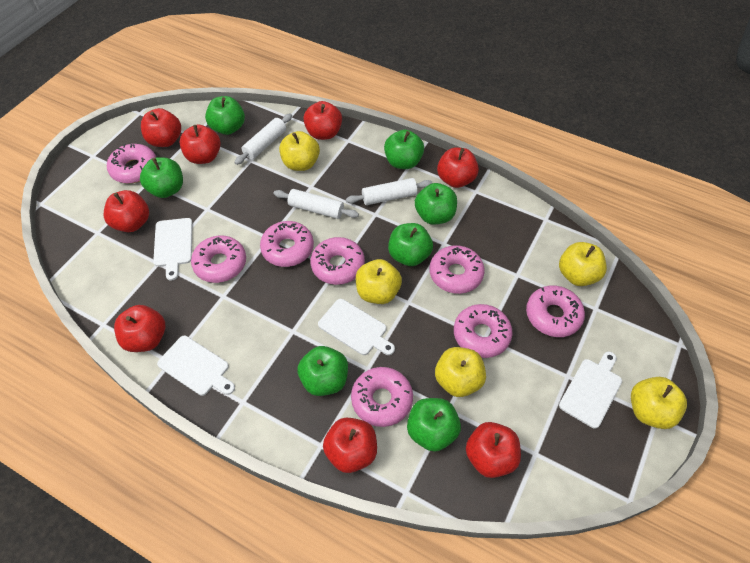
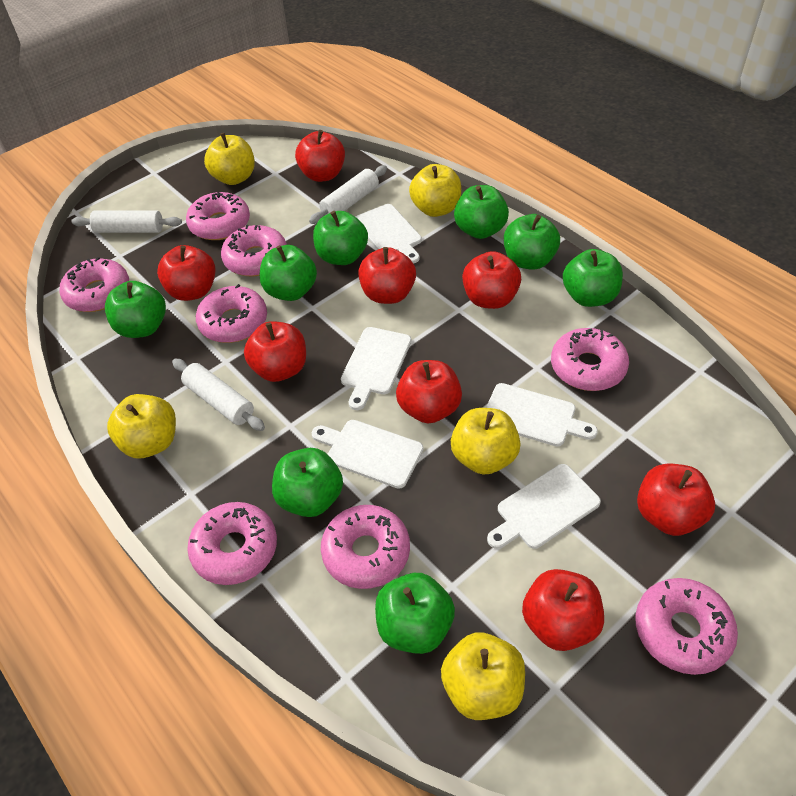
green apple: [140,157,183,198] [205,96,245,135] [298,346,348,396] [384,130,424,169] [388,223,433,266] [407,398,461,452] [415,183,457,224] = 7 -> [105,281,166,338] [260,245,317,301] [272,448,343,517] [313,211,368,265] [375,573,455,654] [454,185,509,239] [504,214,560,270] [563,249,623,307] = 8
white cutting board: [153,218,193,280] [157,336,235,396] [318,299,395,355] [559,352,622,429] = 4 -> [312,420,424,489] [341,327,411,410] [356,204,422,264] [486,383,598,447] [487,464,601,549] = 5

